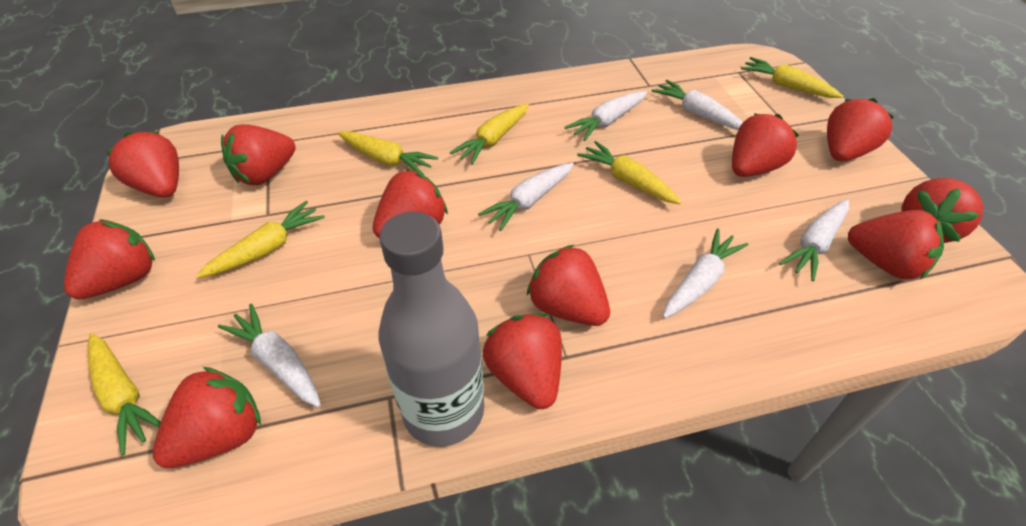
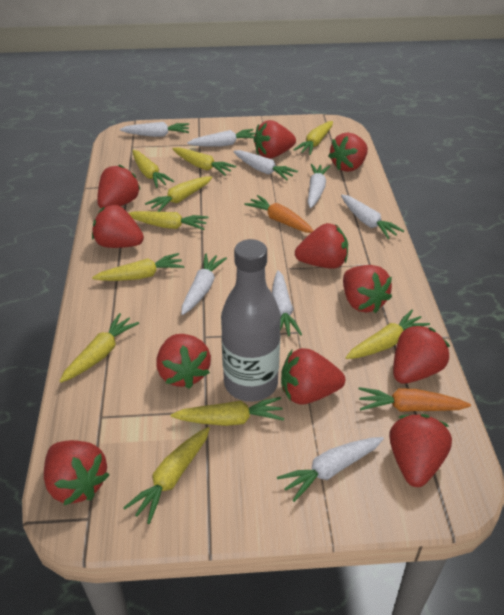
orange carrot: none = 0 -> [244,195,314,233] [359,387,471,412] = 2
white carrot: [218,303,321,408] [478,163,574,231] [564,91,647,141] [652,80,743,130] [663,228,748,318] [779,199,849,281] = 6 -> [120,122,189,137] [181,253,227,315] [187,129,255,147] [233,150,298,180] [272,270,302,336] [277,437,384,502] [308,164,330,208] [341,195,404,239] = 8
yellow carrot: [88,333,161,456] [196,201,325,278] [338,131,438,175] [450,104,529,165] [577,141,682,204] [741,57,843,98] = 6 -> [60,313,139,383] [92,253,184,281] [123,427,210,524] [129,211,209,230] [132,150,174,188] [145,176,212,212] [171,397,284,426] [173,147,236,176] [294,121,333,155] [346,310,430,359] = 10

